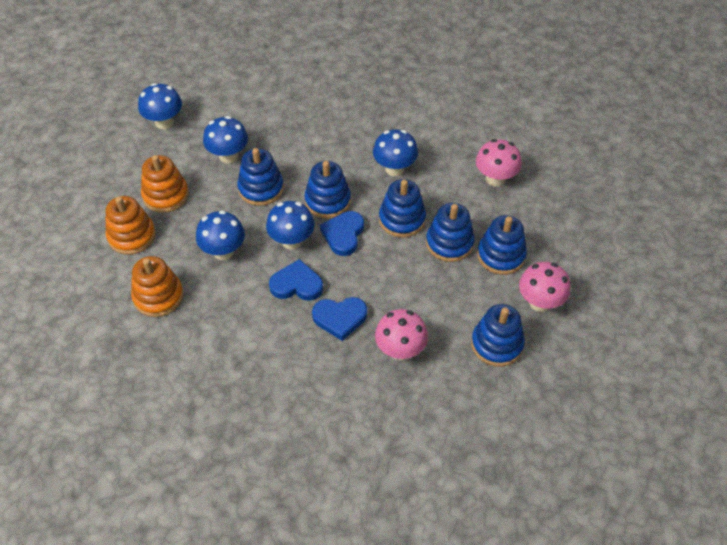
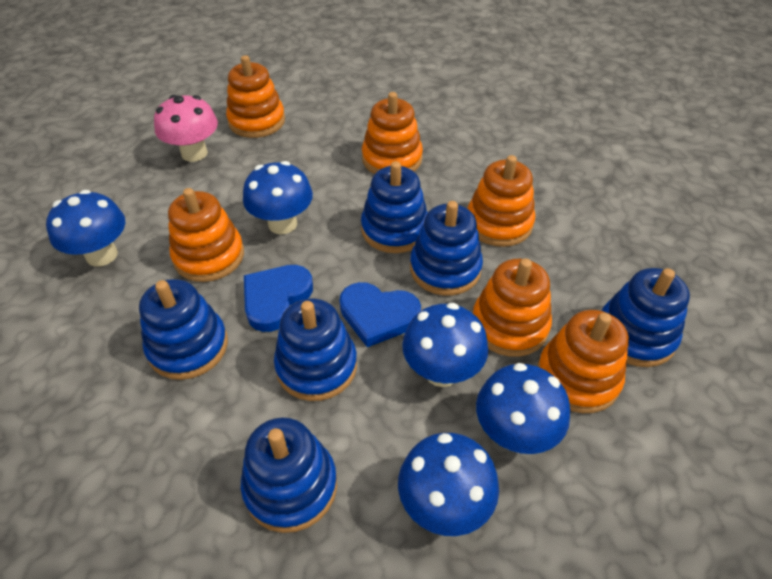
blue heart: [269,259,323,301] [312,297,367,341] [320,211,364,256] = 3 -> [244,265,313,332] [340,282,421,347] = 2
orange stacking toy: [105,196,156,255] [131,256,183,317] [141,155,189,213] = 3 -> [168,188,244,282] [226,55,285,138] [362,92,423,174] [467,155,535,247] [473,258,552,357] [537,310,629,413] = 6
pink mushroom: [375,309,428,360] [476,139,522,187] [519,262,571,312] = 3 -> [154,95,218,162] = 1

